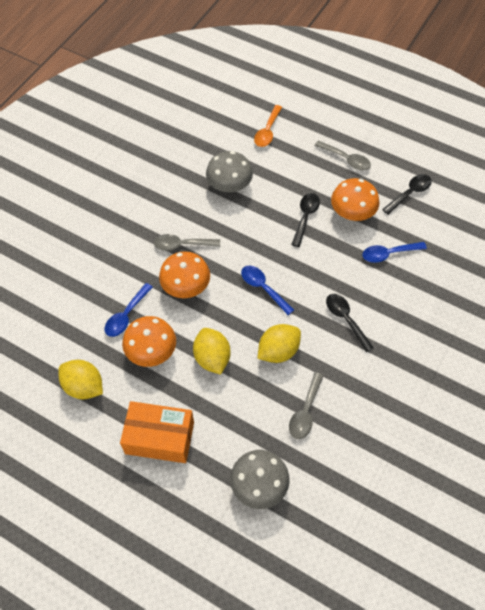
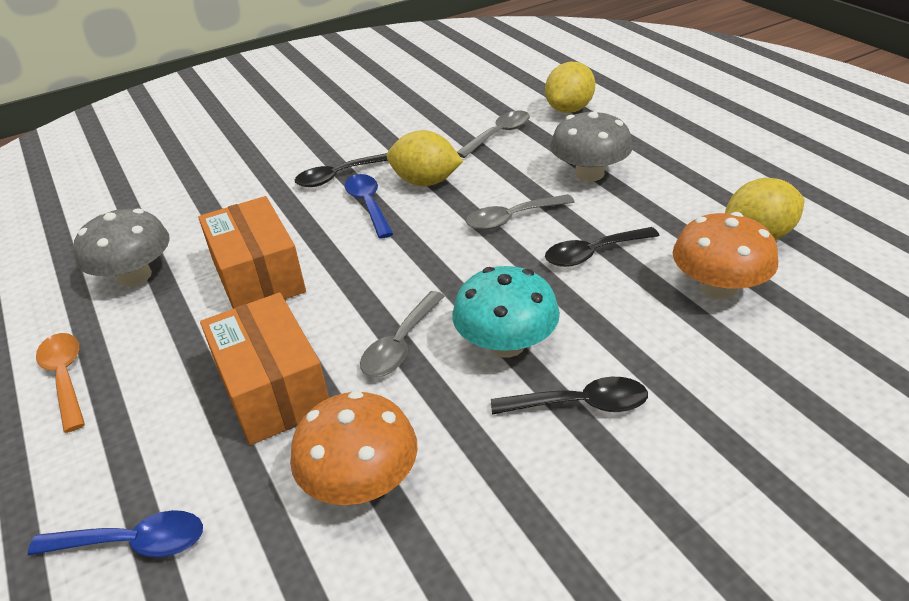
blue spoon: [105,283,153,337] [241,265,294,315] [362,242,427,263] = 3 -> [27,510,203,557] [345,174,393,239] = 2
orange box: [120,401,194,463] = 1 -> [198,196,306,309] [200,292,329,445] = 2
orange mushroom: [122,316,176,367] [159,251,210,298] [331,178,380,221] = 3 -> [290,391,418,505] [673,212,778,299] = 2
turquoise mushroom: none = 0 -> [452,266,560,357] = 1

